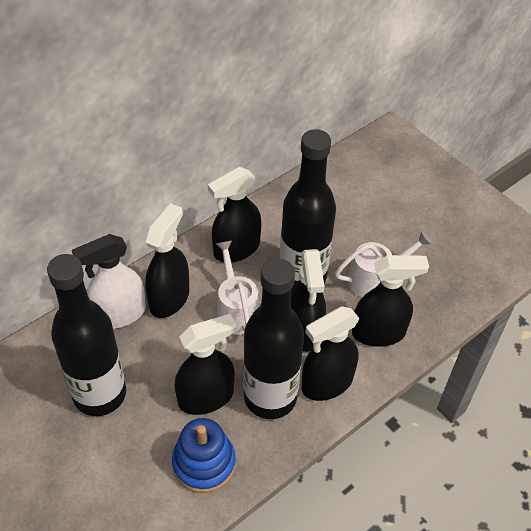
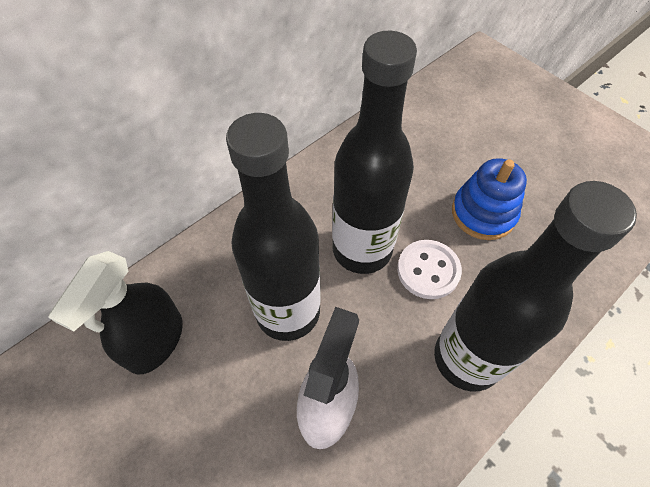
black spray bottle: [145,203,189,318] [175,314,237,415] [208,167,262,263] [291,249,326,352] [301,307,360,401] [352,255,429,347] = 6 -> [48,251,183,375] = 1
white button: none = 0 -> [397,240,462,299] = 1
white watering can: [216,240,260,335] [335,231,432,297] = 2 -> none = 0

